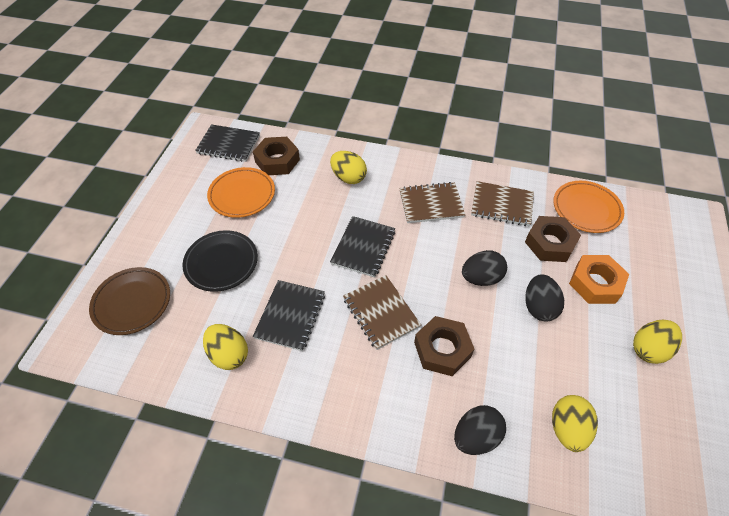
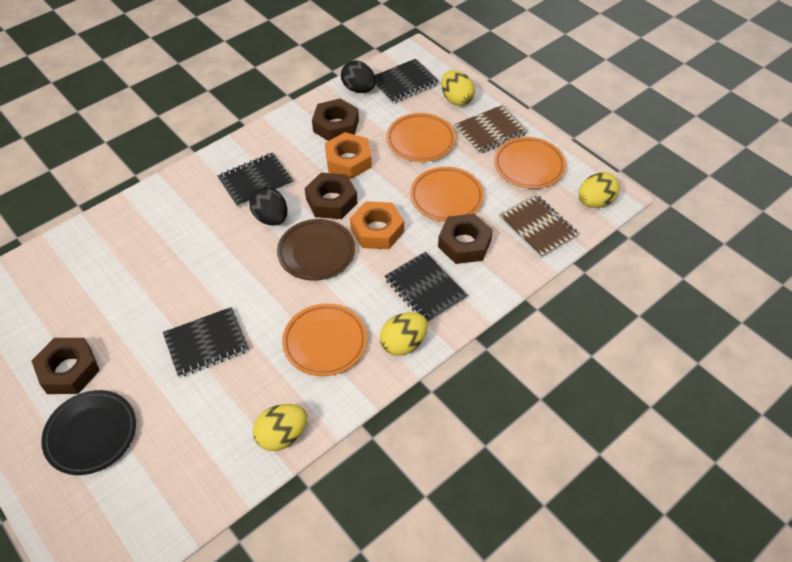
black egg: [454,405,506,455] [462,250,507,286] [525,274,564,321] = 3 -> [249,187,287,226] [341,60,376,93] = 2
black notebook: [195,124,260,162] [253,280,325,351] [330,216,395,277] = 3 -> [163,307,249,377] [217,153,294,208] [375,59,439,104] [385,252,468,323] = 4
brown notebook: [343,275,421,350] [399,182,465,223] [471,181,534,226] = 3 -> [454,105,528,154] [499,194,579,258] = 2
brown nut: [253,137,300,175] [414,316,474,376] [525,216,581,262] = 3 -> [32,338,100,394] [305,173,357,219] [312,99,359,141] [438,214,493,264] = 4
orange nut: [569,255,629,304] = 1 -> [325,132,372,179] [350,201,404,249] = 2
orange plate: [207,167,275,218] [553,181,624,233] = 2 -> [282,304,367,376] [386,113,456,162] [410,167,484,222] [494,137,566,189] = 4

